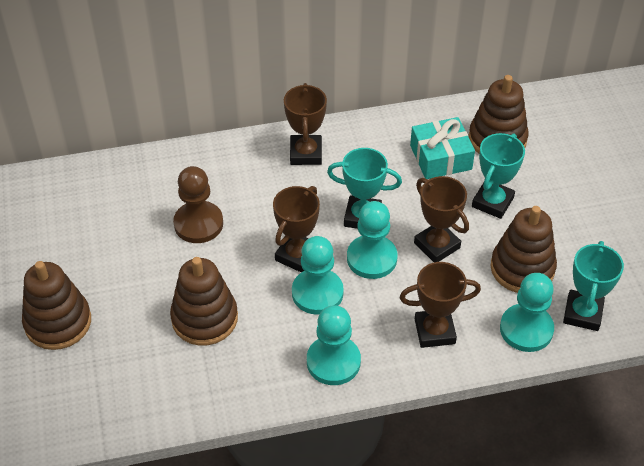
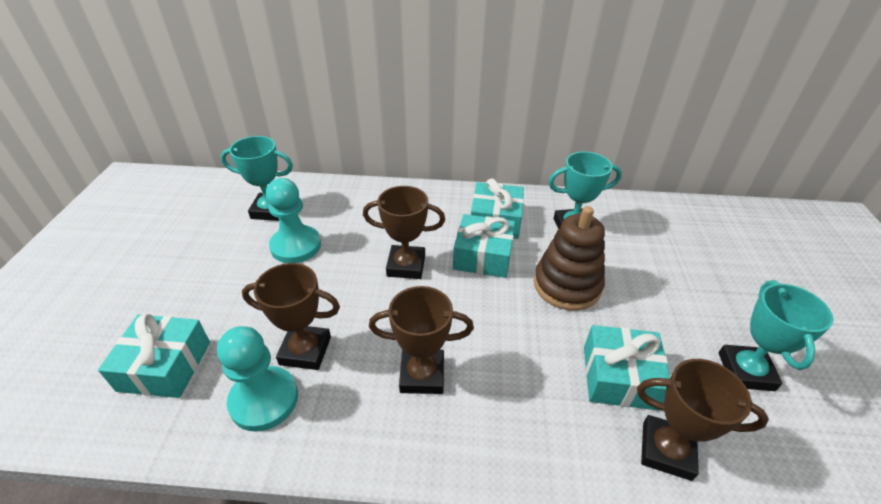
brown pawn: [173,166,223,243] = 1 -> none = 0
brown stacking toy: [22,261,91,350] [170,257,238,346] [469,75,529,153] [491,206,557,293] = 4 -> [534,206,605,311] = 1
turquoise gift: [410,117,475,179] = 1 -> [98,314,210,398] [453,214,515,278] [471,178,524,239] [584,325,670,411] = 4
turquoise pawn: [292,236,344,315] [307,305,361,385] [347,201,398,279] [500,273,554,352] = 4 -> [217,326,298,432] [266,178,321,263] = 2

